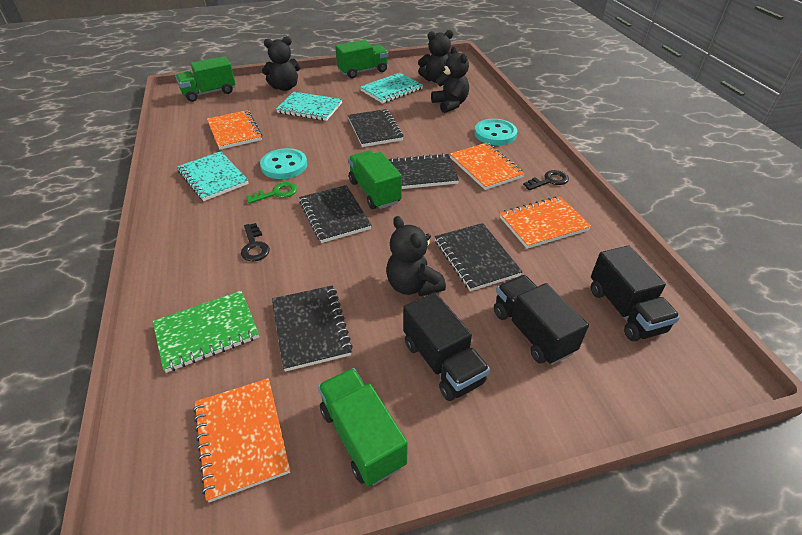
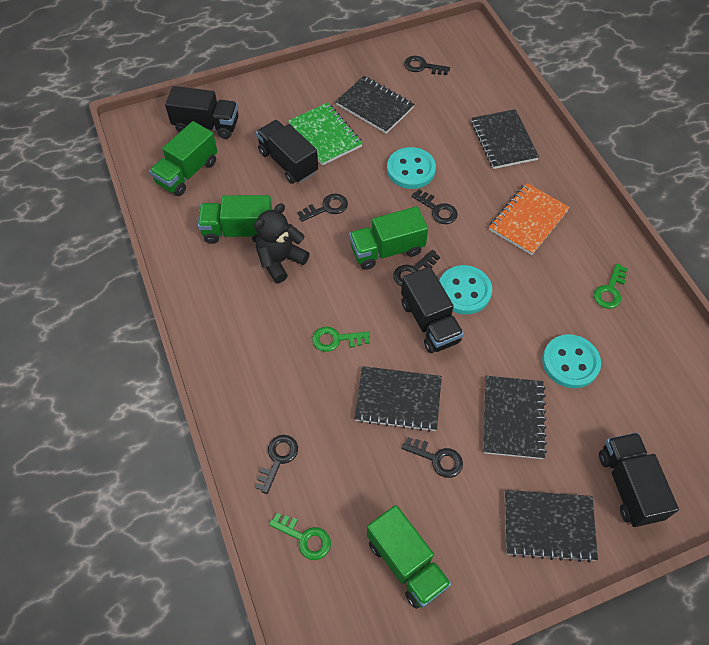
black key: [241,223,270,262] [523,170,569,190] = 2 -> [255,435,298,494] [298,194,348,222] [393,250,440,287] [402,437,463,478] [404,56,450,75] [411,189,458,224] = 6
black teddy bear: [262,36,301,91] [386,216,446,297] [418,30,453,83] [431,46,469,113] = 4 -> [254,203,310,283] = 1
black truck: [403,292,490,401] [494,275,589,365] [591,245,680,341] = 3 -> [165,86,238,139] [256,120,318,184] [401,266,464,353] [599,433,679,527] = 4
green key: [246,182,297,204] = 1 -> [269,513,331,560] [312,327,370,352] [594,264,628,309] = 3
orange notebook: [193,378,290,502] [207,110,262,150] [450,143,525,190] [500,196,591,249] = 4 -> [489,183,570,255] = 1
turquoise button: [260,148,307,179] [474,119,517,145] = 2 -> [387,147,436,189] [439,265,492,314] [542,334,601,388] = 3
turquoise notebook: [177,151,249,201] [276,92,342,121] [360,73,423,104] = 3 -> none = 0

